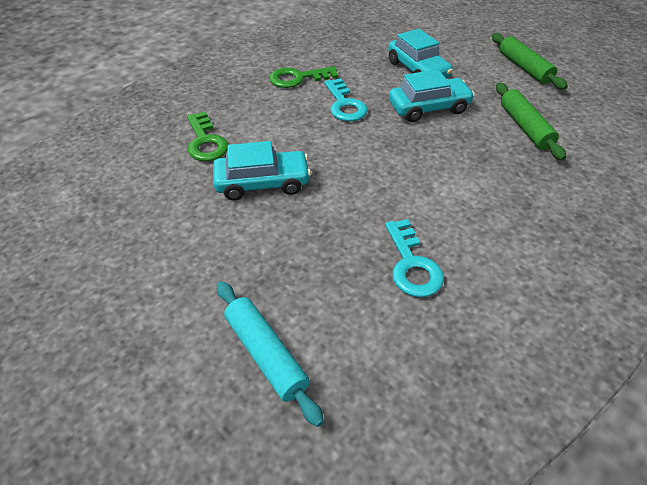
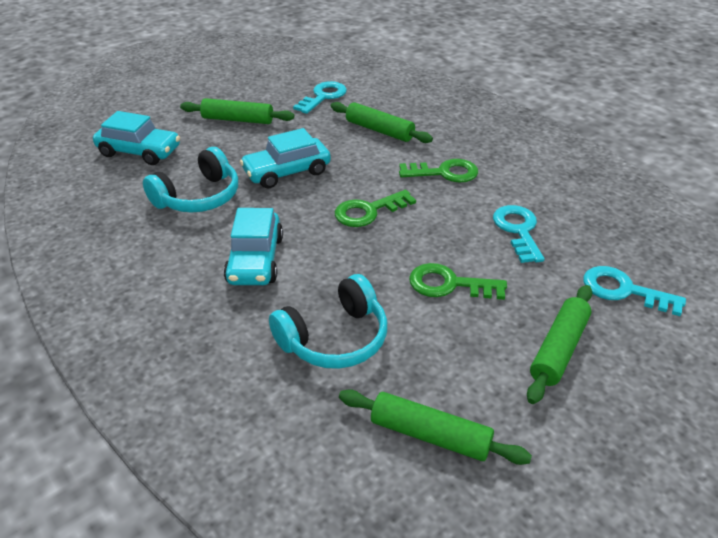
green key: [187,111,229,161] [269,66,338,88] = 2 -> [335,190,416,227] [399,159,478,183] [409,263,507,300] = 3
green rolling pin: [492,33,568,90] [496,83,566,160] = 2 -> [180,98,294,124] [331,102,433,143] [339,389,532,465] [527,285,592,404] = 4
turquoise headphones: none = 0 -> [143,147,238,213] [269,274,387,369] = 2
turquoise key: [324,78,368,121] [385,219,444,297] = 2 -> [293,81,347,114] [493,205,544,263] [583,266,686,316] = 3
turquoise rolling pin: [217,281,324,427] = 1 -> none = 0

